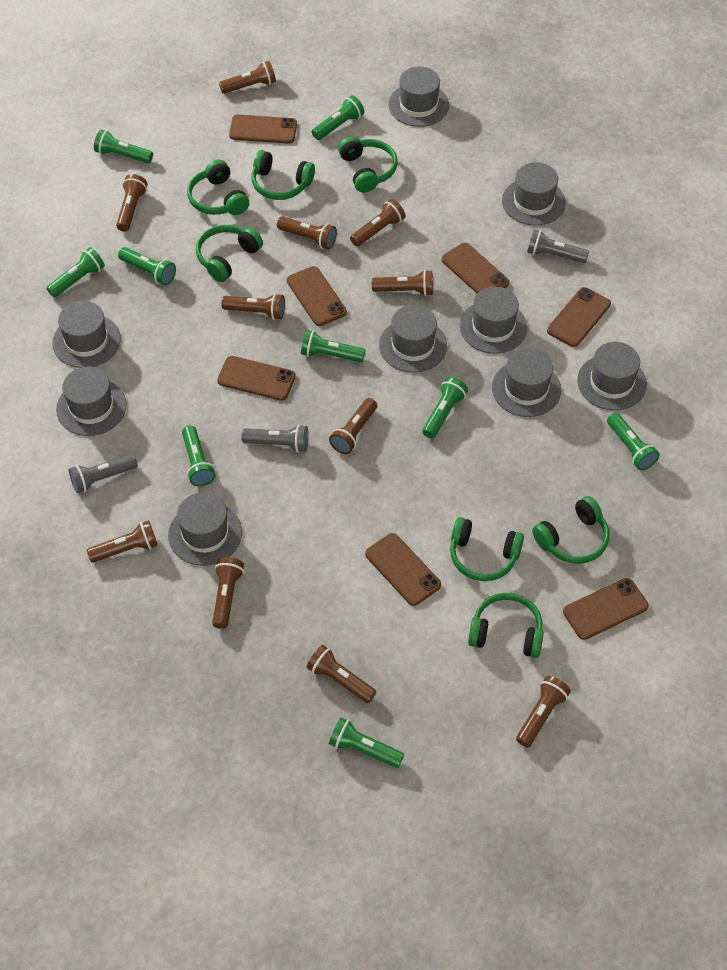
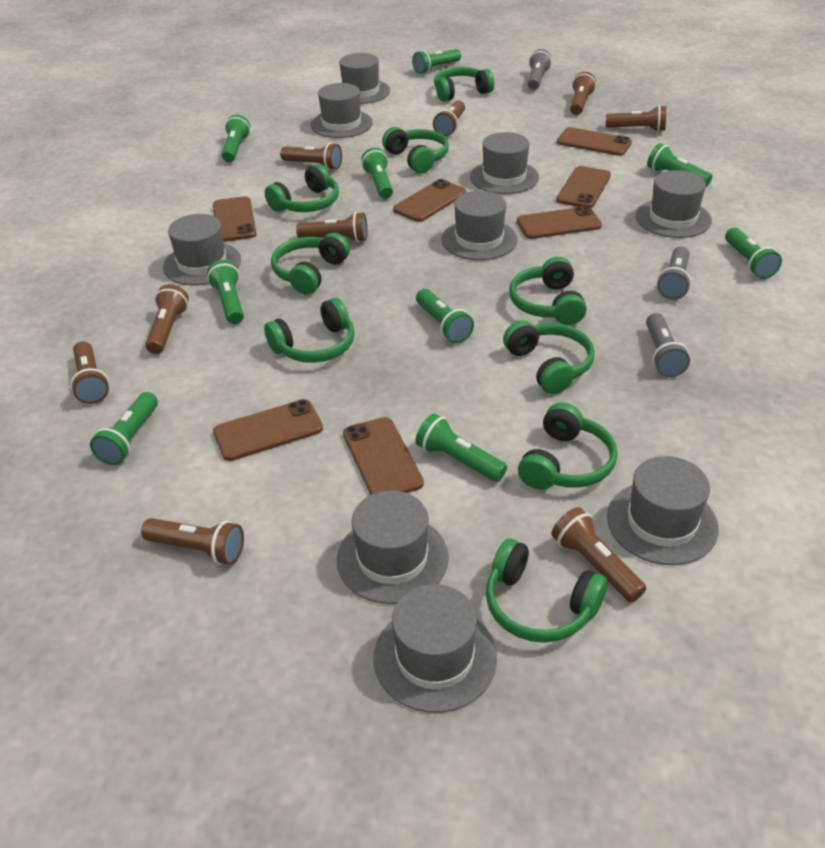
brown flashlight: [87,520,158,563] [116,174,148,232] [212,557,244,629] [219,61,276,94] [222,293,285,320] [277,216,337,249] [307,645,376,703] [329,398,377,454] [350,199,406,247] [372,270,433,296] [516,676,571,747] = 11 -> [70,341,109,404] [141,518,244,565] [146,284,189,354] [280,143,342,170] [296,212,368,242] [433,101,465,136] [551,507,646,602] [570,72,596,115] [606,105,666,132] = 9
green headphones: [187,160,249,215] [196,225,263,282] [251,150,315,200] [338,136,398,193] [450,517,524,581] [468,593,544,658] [532,496,609,564] = 7 -> [264,298,355,363] [265,164,339,212] [271,233,350,294] [382,127,449,173] [434,67,494,102] [486,538,608,643] [503,320,595,394] [509,257,587,325] [518,402,617,490] = 9

